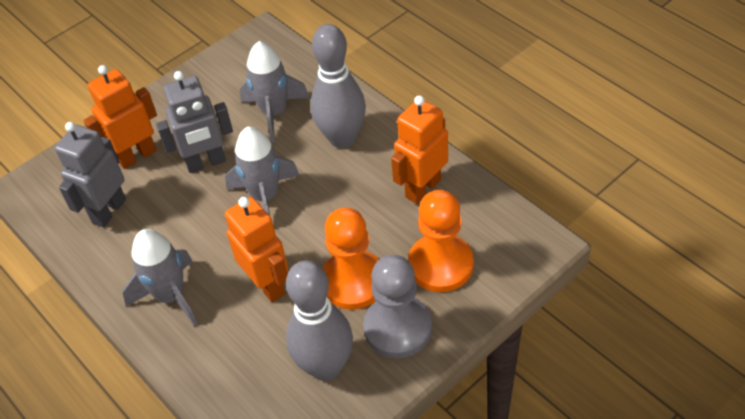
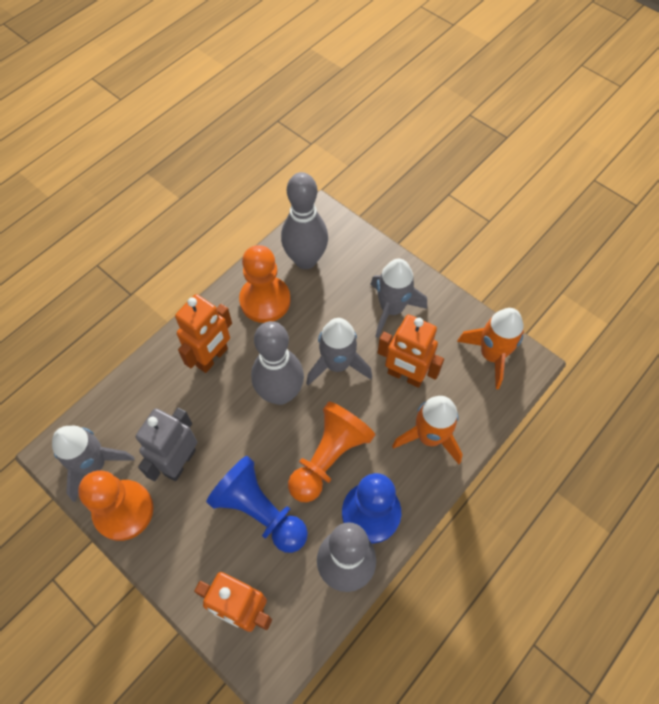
blue pawn: none = 0 -> [206,456,308,553] [342,473,401,543] = 2
grey bowling pin: [286,261,353,381] [310,24,366,148] = 2 -> [251,321,304,405] [281,172,328,269] [317,522,376,592] = 3
grey pawn: [363,255,432,358] = 1 -> none = 0
grey robot: [55,122,126,227] [156,71,233,173] = 2 -> [136,408,197,481] = 1
orange pawn: [322,207,379,310] [408,190,474,292] = 2 -> [78,471,153,541] [239,245,291,323] [288,402,375,502] = 3
orange rocket: none = 0 -> [392,396,463,464] [457,308,524,389] = 2

